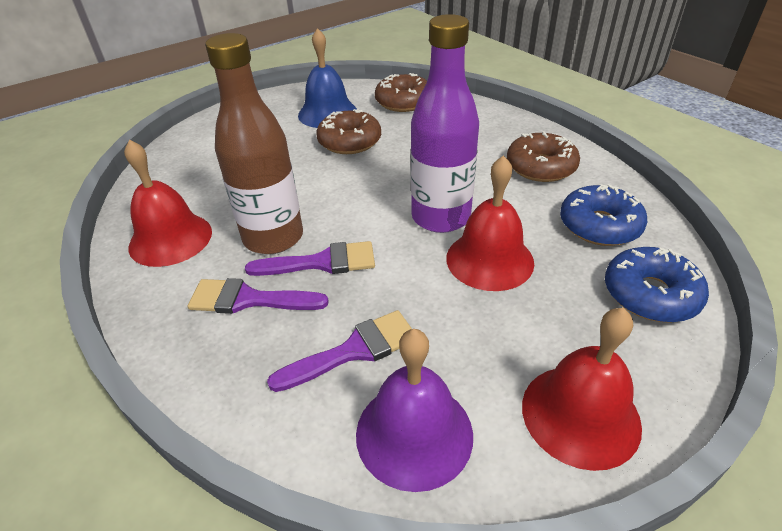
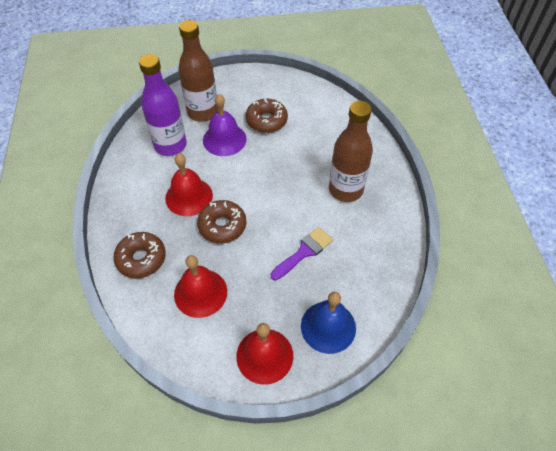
blue donut: [560,184,647,246] [605,247,709,323] = 2 -> none = 0
brown bottle: [205,33,303,254] = 1 -> [178,20,218,122] [329,101,373,202] = 2
purple brush: [188,278,329,314] [245,241,375,276] [267,310,412,392] = 3 -> [271,227,333,280] = 1

